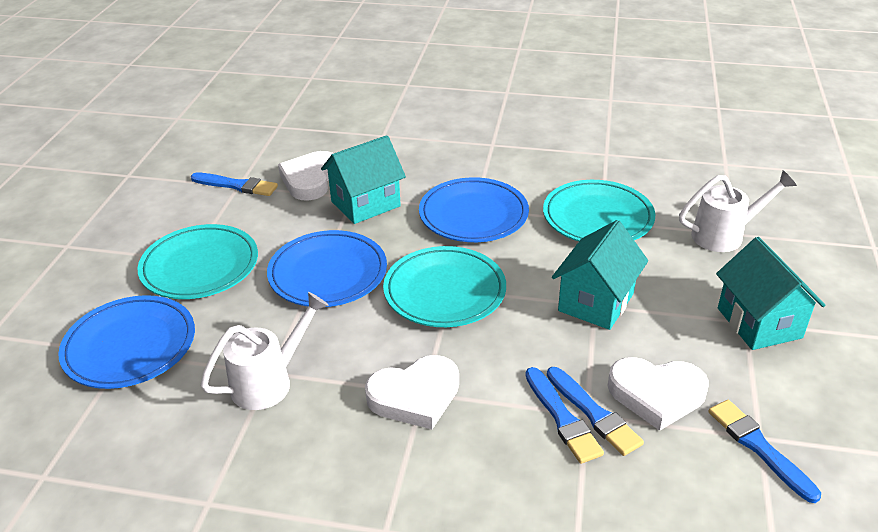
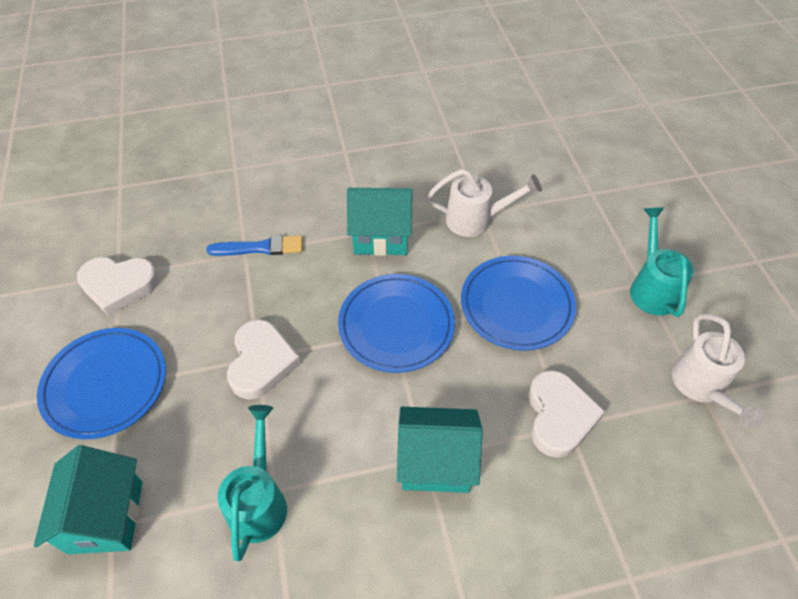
blue brush: [191,173,278,196] [525,367,604,464] [547,367,644,456] [709,400,821,503] = 4 -> [207,235,303,256] = 1
turquoise plate: [137,224,258,299] [383,246,506,327] [543,180,655,241] = 3 -> none = 0
turquoise watering can: none = 0 -> [218,405,287,561] [630,207,694,317] = 2

